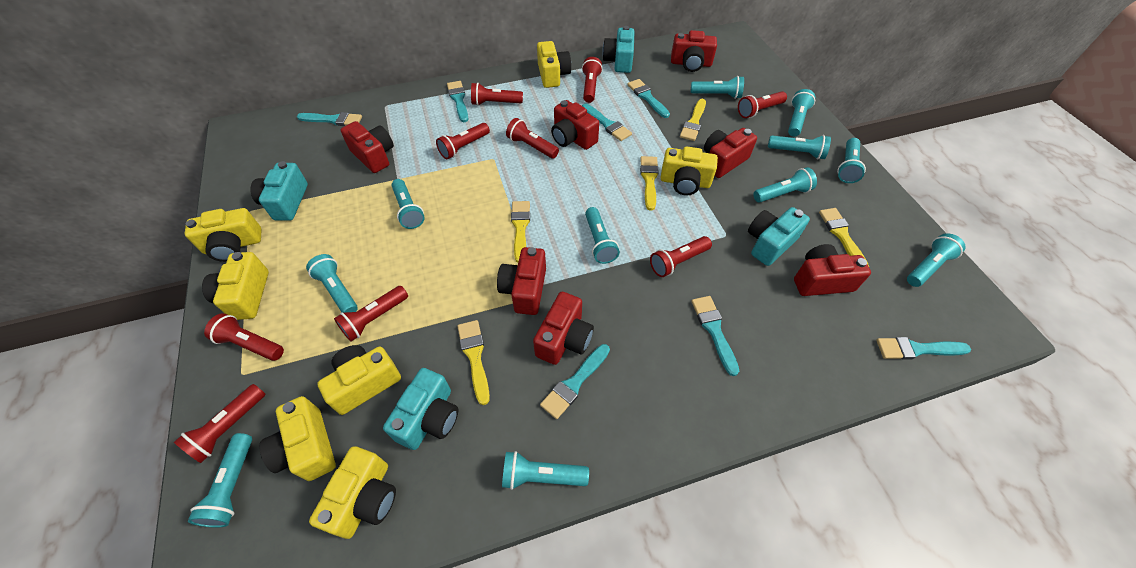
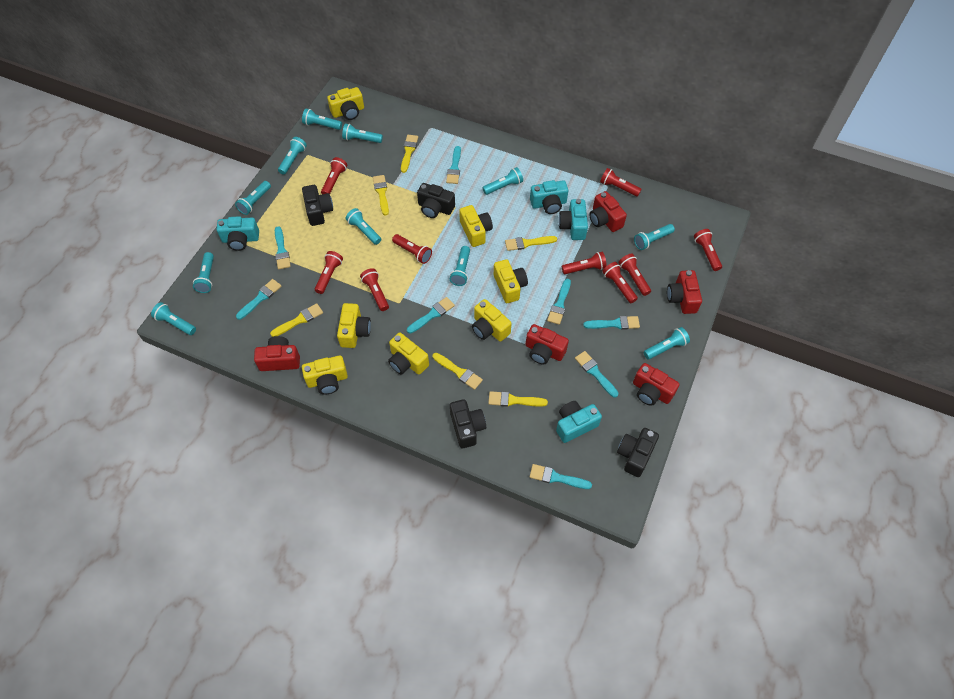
black camera: none = 0 -> [302,185,333,226] [417,183,455,218] [450,399,486,448] [617,428,659,477] = 4
red camera: [341,121,394,173] [497,247,546,315] [533,292,594,365] [551,100,599,150] [671,30,717,72] [704,128,757,178] [794,244,871,296] = 7 -> [254,336,300,371] [525,324,569,365] [589,191,627,232] [633,363,680,406] [667,270,702,314] = 5
turquoise brush: [297,112,362,126] [447,81,468,122] [540,344,610,419] [582,104,632,141] [627,79,670,118] [691,296,739,376] [876,337,971,360] = 7 -> [236,279,282,320] [275,226,291,269] [407,297,455,334] [446,146,461,184] [530,464,592,489] [547,279,571,325] [575,351,618,398] [583,316,640,330] = 8
yellow brush: [457,320,490,405] [511,201,530,263] [640,156,659,210] [680,99,706,141] [819,208,869,266] = 5 -> [270,303,323,337] [373,175,389,216] [401,135,418,173] [433,353,483,390] [488,391,548,407] [505,236,557,251] = 6

